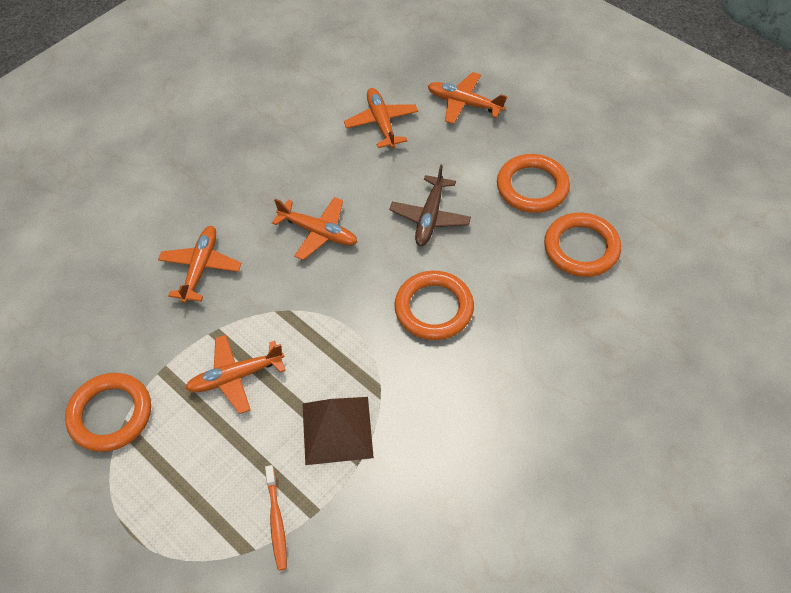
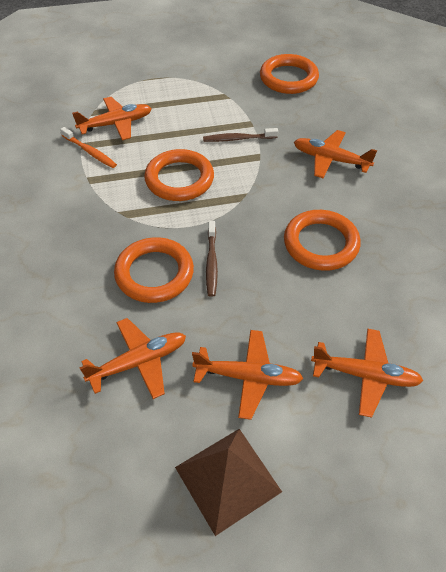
brown plane: [390,165,471,246] = 1 -> none = 0
brown toothbrush: none = 0 -> [203,128,278,142] [206,221,218,297] = 2

